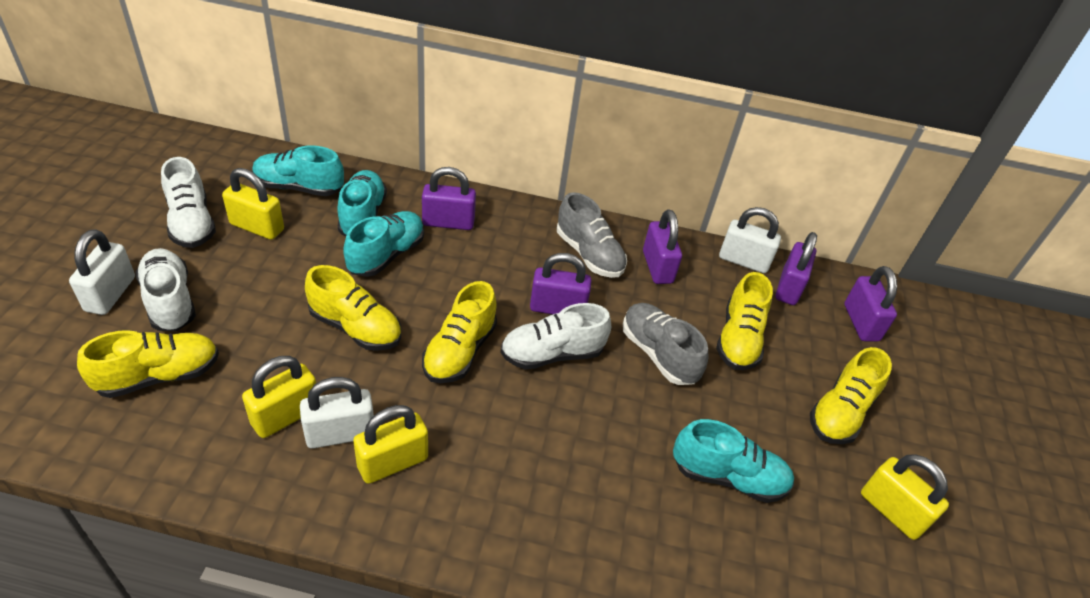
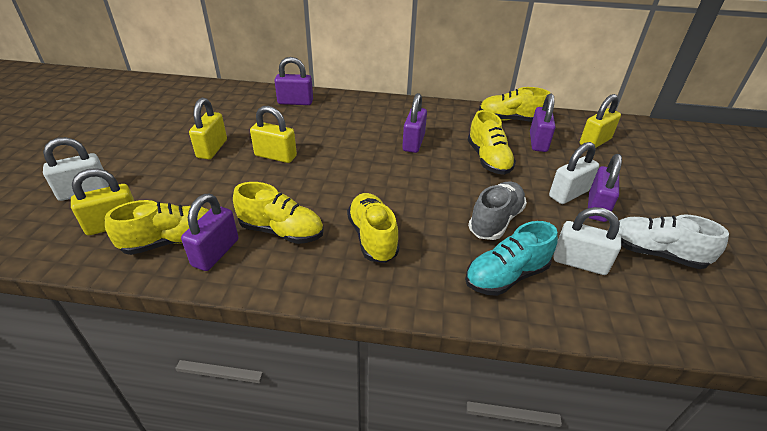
grey shoe: [557,192,627,278] [623,303,708,385] = 2 -> [468,182,527,240] = 1
turquoise shoe: [252,146,344,196] [337,170,387,236] [343,211,424,277] [673,419,794,503] = 4 -> [465,221,558,296] = 1
white shoe: [135,248,196,331] [161,157,216,248] [500,303,611,370] = 3 -> [618,214,729,269] = 1

